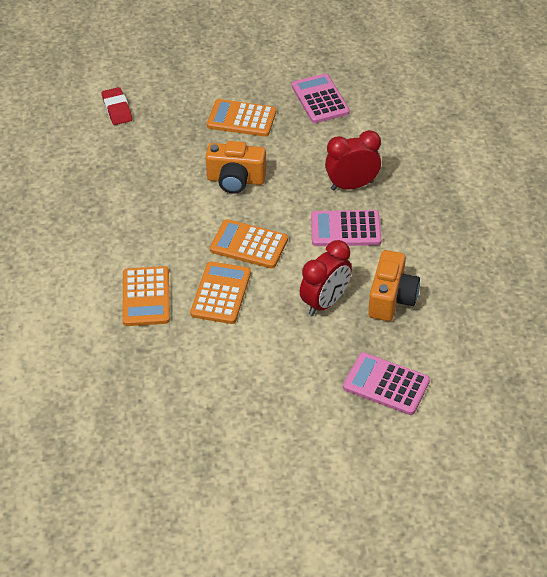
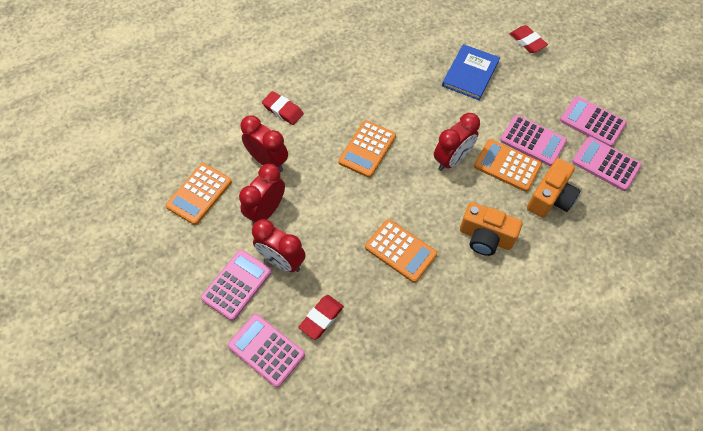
blue book: none = 0 -> [442,44,500,100] = 1
pink calculator: [292,74,350,123] [311,210,382,246] [343,352,430,415] = 3 -> [201,250,272,321] [228,314,305,388] [500,115,567,166] [560,96,627,147] [572,136,642,191] = 5
red clock: [300,240,352,316] [325,130,381,191] = 2 -> [239,164,285,225] [241,115,288,172] [252,219,306,272] [434,113,480,171] = 4
red eraser: [102,87,132,125] = 1 -> [262,91,304,125] [298,295,344,340] [510,25,548,53] = 3

